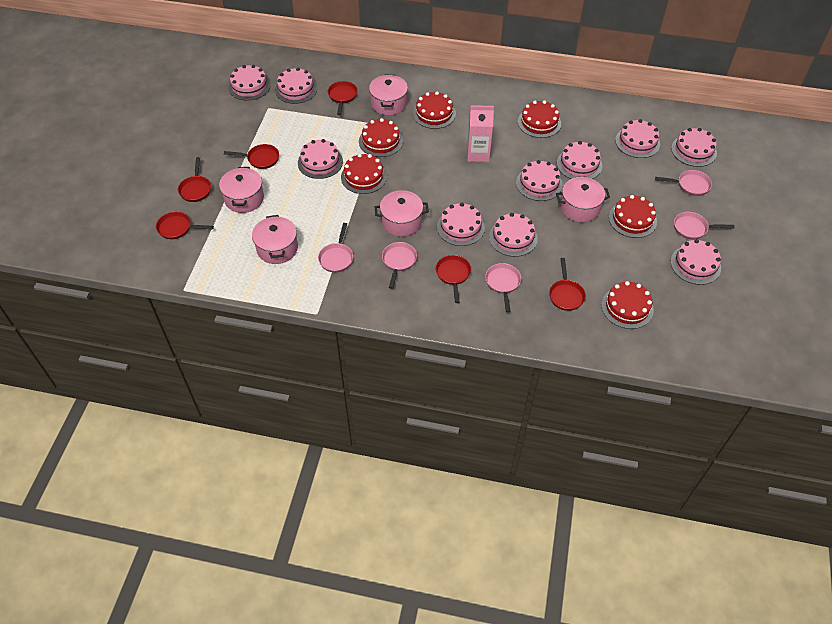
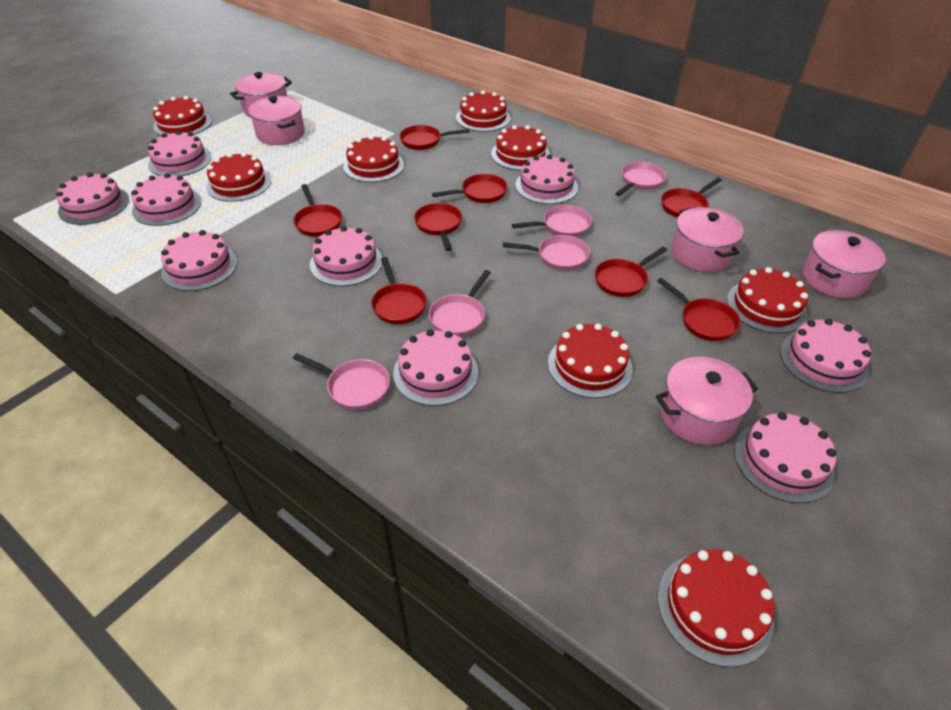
pink cake: [228,65,271,101] [275,68,317,104] [298,139,343,179] [437,203,485,246] [489,213,538,257] [516,160,563,201] [557,141,602,179] [615,119,660,158] [671,128,717,167] [671,239,721,285] = 10 -> [56,172,129,225] [131,173,201,226] [148,131,211,176] [161,230,237,291] [310,226,382,286] [393,330,478,406] [515,155,578,204] [734,412,836,503] [780,319,871,393] = 9
pink carton: [467,105,494,162] = 1 -> none = 0
red cake: [341,154,387,194] [359,118,403,157] [413,91,456,129] [518,100,561,138] [601,281,654,329] [609,195,657,238] = 6 -> [153,96,212,136] [206,152,271,202] [343,135,404,182] [456,91,511,132] [491,125,550,170] [548,324,633,398] [657,549,774,667] [727,267,808,333] = 8
red pan: [156,212,214,239] [178,157,211,202] [224,144,279,169] [328,81,358,115] [436,255,471,303] [549,258,586,311] = 6 -> [293,184,342,237] [371,257,427,324] [400,125,470,150] [414,203,462,251] [432,174,507,203] [595,247,667,297] [657,278,740,341] [661,178,722,217] = 8

